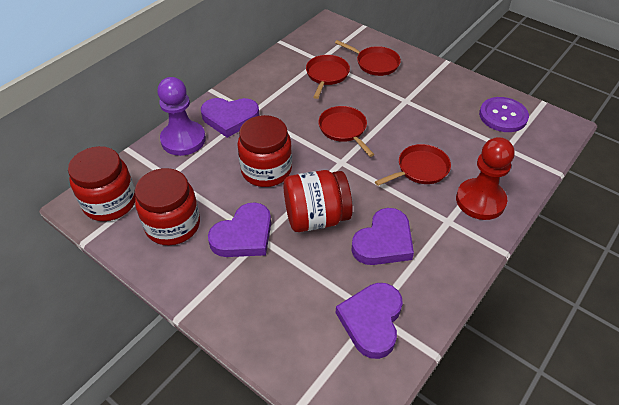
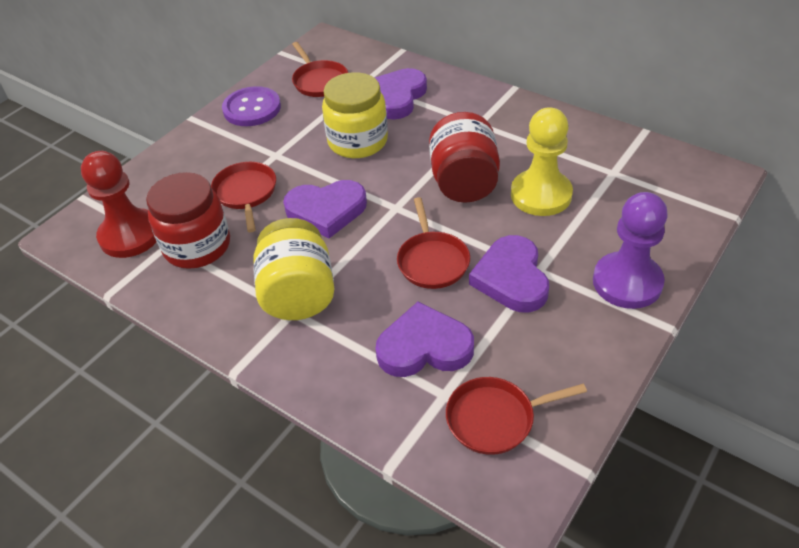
red jar: [68,146,136,221] [135,168,200,245] [237,115,292,187] [284,170,353,232] = 4 -> [146,172,230,269] [429,112,500,203] = 2
yellow jar: none = 0 -> [253,218,335,320] [322,72,388,158] = 2
yellow pawn: none = 0 -> [511,107,573,216] = 1

